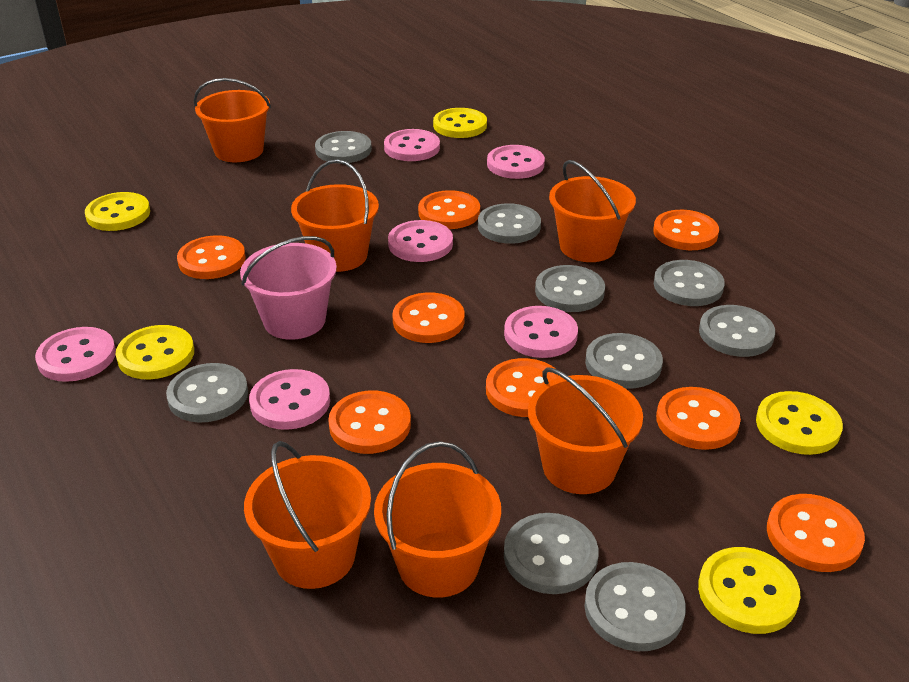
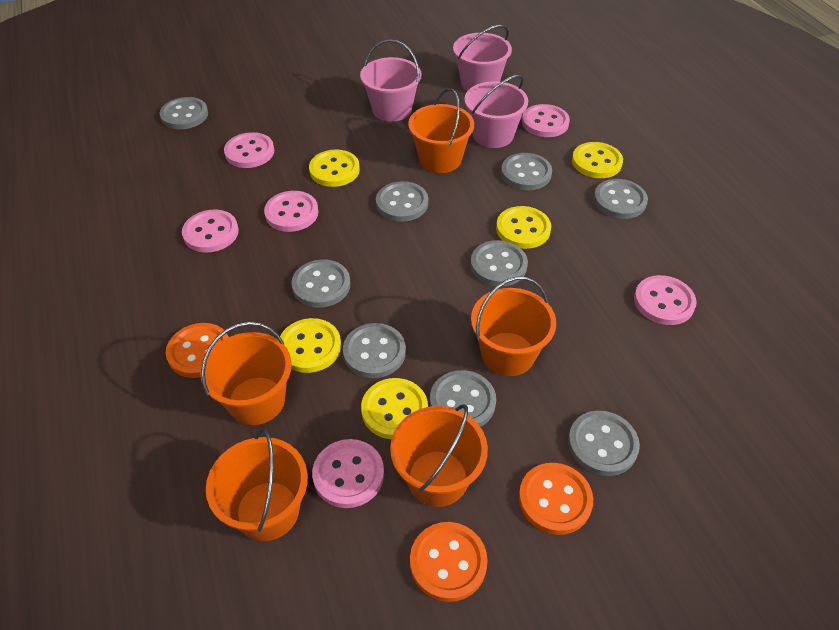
orange bucket: [194,78,271,162] [244,441,371,589] [291,159,379,272] [374,441,501,598] [528,367,643,494] [549,160,636,262] = 6 -> [200,322,292,425] [206,429,308,541] [390,404,488,507] [408,88,474,173] [471,277,556,376] = 5
orange button: [177,235,246,279] [328,391,411,454] [392,292,465,343] [418,190,480,229] [486,358,561,417] [653,210,719,250] [656,387,741,450] [767,494,865,572] = 8 -> [166,323,229,378] [410,522,488,602] [519,463,593,535] = 3
pink bucket: [240,236,337,340] = 1 -> [360,39,421,122] [453,25,512,91] [465,75,528,148] = 3

